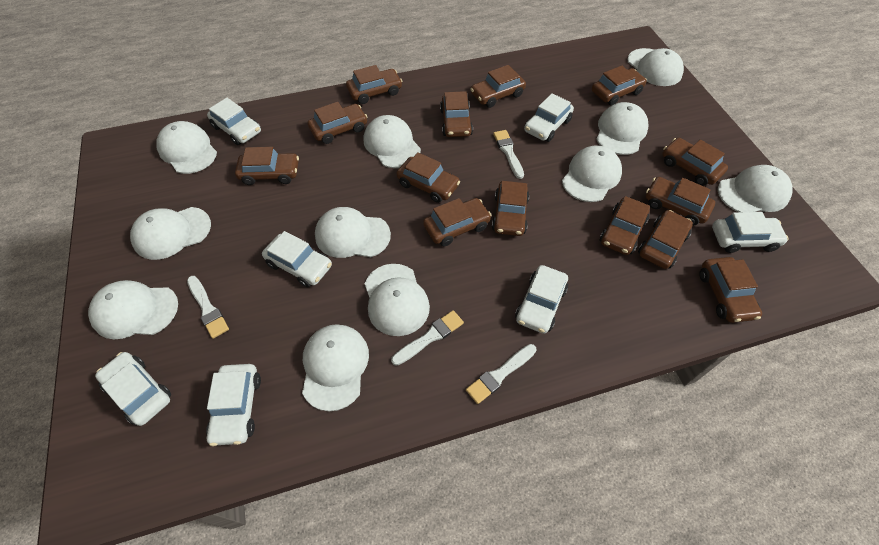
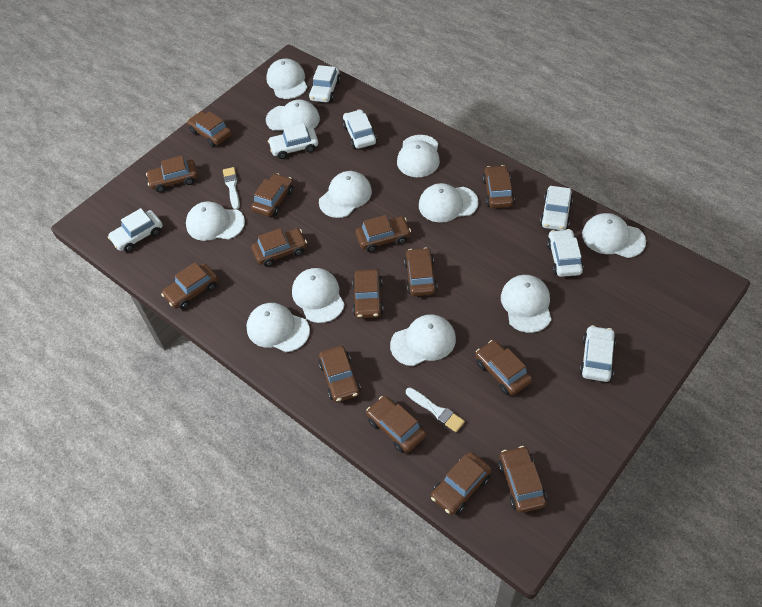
white brush: [187,276,229,339] [391,310,464,366] [466,344,537,404] [493,130,524,179] = 4 -> [223,167,240,210] [406,388,465,432] = 2

